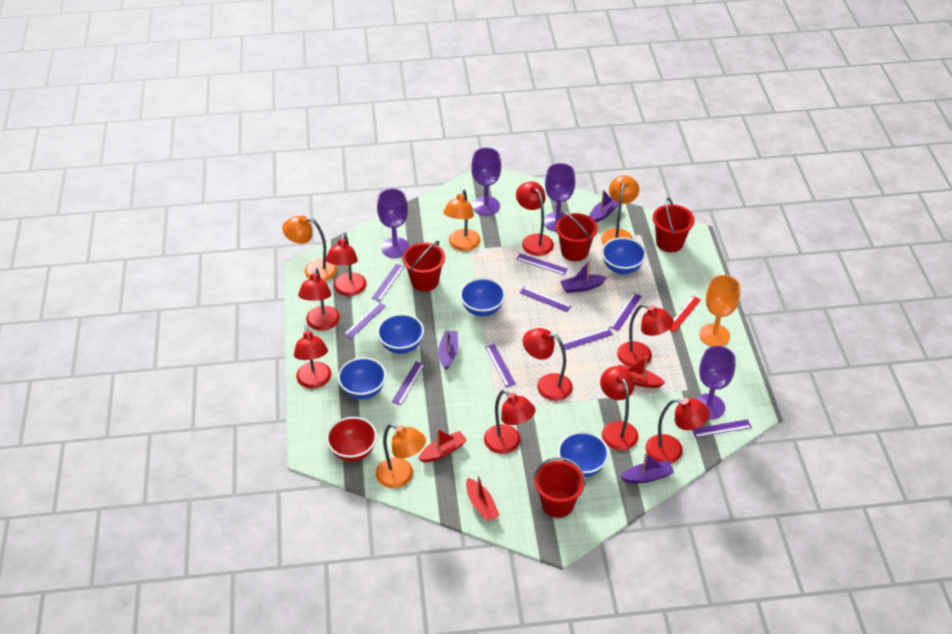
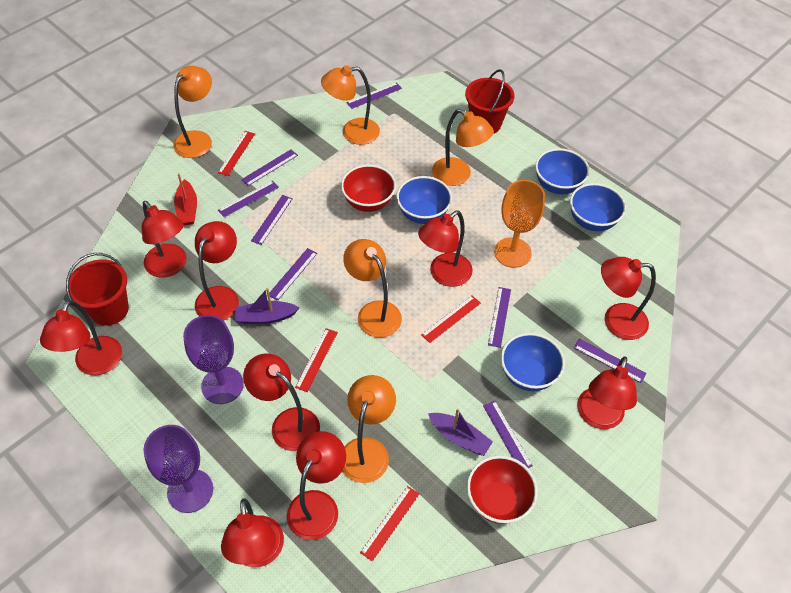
blue bowl: [338,357,386,399] [377,314,424,354] [460,278,506,316] [558,432,609,477] [602,237,646,274] = 5 -> [396,176,452,224] [501,333,565,391] [535,148,590,194] [570,183,626,231] = 4
orange lamp: [282,216,337,281] [376,423,426,488] [443,189,480,251] [601,175,639,244] = 4 -> [173,66,212,158] [321,65,380,145] [343,239,402,338] [343,375,396,483] [432,109,494,186] = 5
purple boat: [438,330,458,370] [560,260,607,293] [589,190,619,222] [620,453,674,483] = 4 -> [235,288,299,324] [428,409,493,456] = 2
purple goblet: [377,188,410,258] [471,147,501,216] [544,163,575,232] [695,346,736,420] = 4 -> [143,425,213,513] [183,315,244,404] = 2
purple ruler: [344,302,386,339] [372,264,405,301] [392,361,425,405] [485,344,516,387] [516,253,568,275] [519,287,571,312] [559,328,613,350] [610,293,642,331] [692,419,752,438] = 9 -> [218,180,279,217] [241,149,298,186] [251,195,293,245] [269,248,318,301] [346,82,402,109] [483,401,533,468] [488,287,511,348] [574,338,647,383] = 8
red boat: [418,428,467,462] [466,476,500,521] [618,356,665,388] = 3 -> [174,173,197,225] = 1
red bowl: [326,417,377,462] = 1 -> [341,165,396,212] [467,455,538,524] = 2
red bucket: [402,241,445,292] [534,457,586,518] [556,212,598,261] [653,198,695,252] = 4 -> [66,253,129,326] [465,69,515,134] = 2
red ruler: [669,296,701,332] = 1 -> [218,131,255,176] [295,328,338,392] [360,486,419,562] [421,296,481,343] = 4

